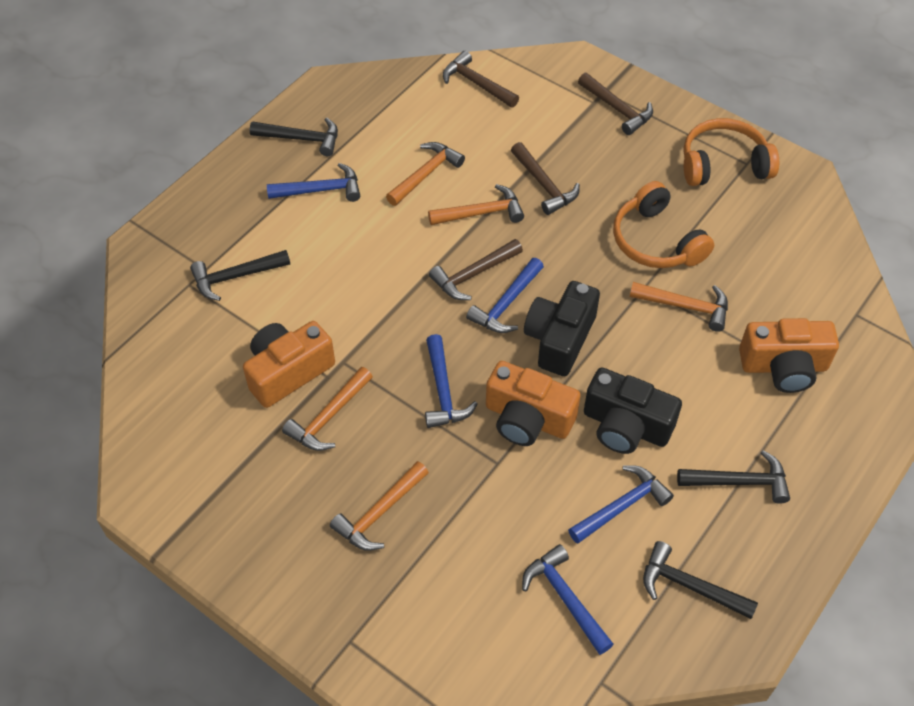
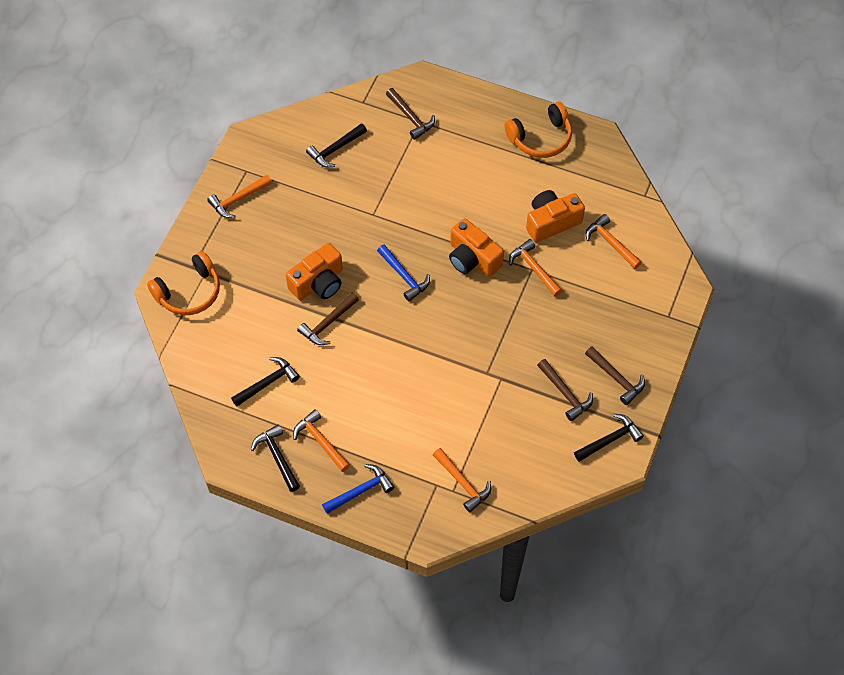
black camera: [524,281,600,376] [584,367,682,454] = 2 -> none = 0
blue hammer: [267,163,360,202] [425,334,477,428] [466,258,544,333] [522,544,614,655] [568,465,674,544] = 5 -> [322,464,394,514] [377,244,430,302] = 2

